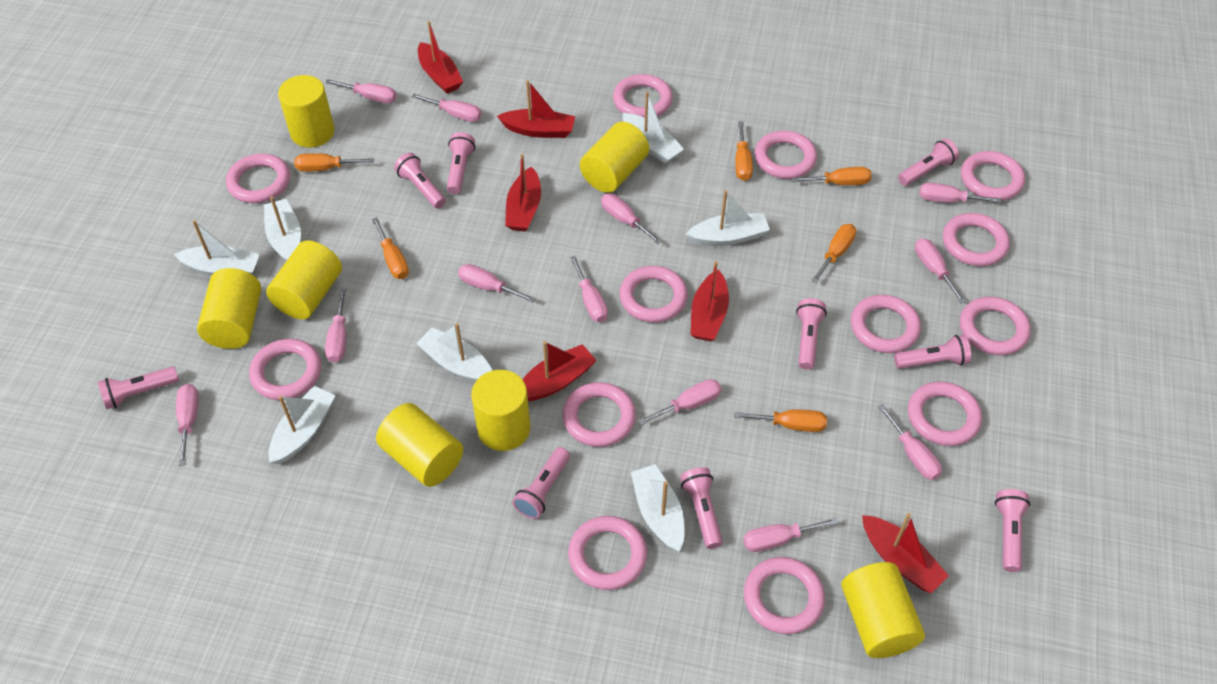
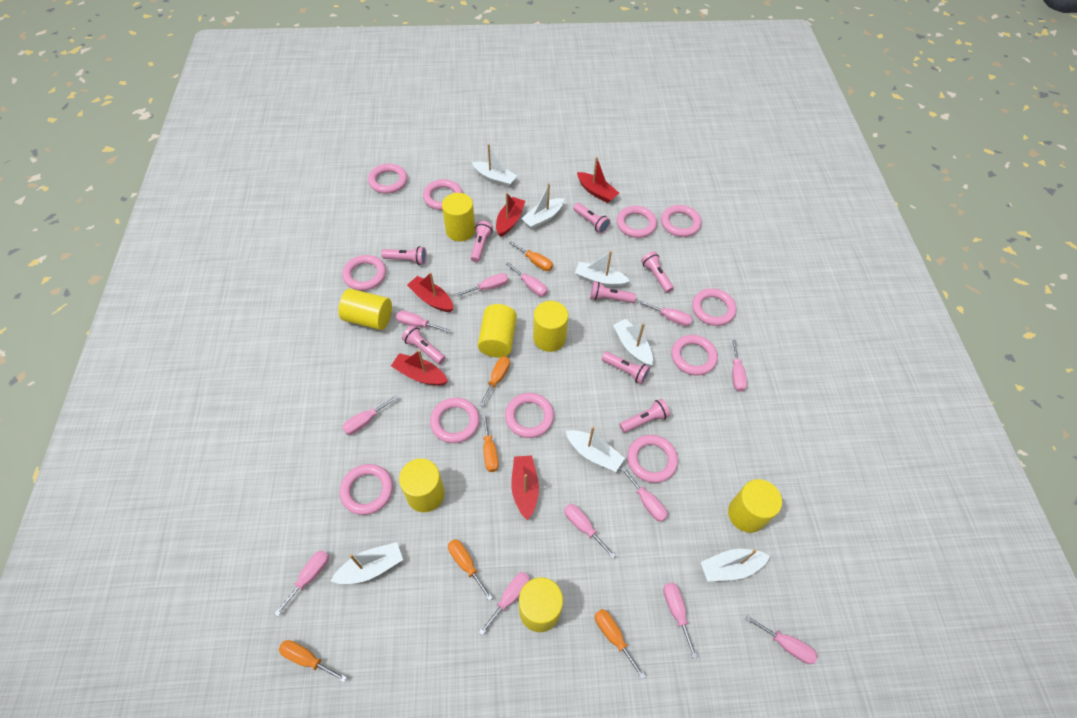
pink flashlight: [98,366,179,409] [394,153,446,209] [447,132,475,194] [512,447,570,519] [680,467,723,549] [796,298,827,370] [894,335,971,369] [898,138,959,186] [995,489,1030,572] = 9 -> [381,246,427,265] [402,325,445,364] [471,221,493,262] [573,203,611,233] [590,281,636,303] [602,352,650,384] [619,399,670,433] [641,251,674,293] = 8
pink ring: [226,154,290,203] [249,339,321,400] [563,382,636,447] [568,516,647,590] [613,74,673,117] [619,266,688,322] [744,557,825,634] [755,131,817,179] [851,295,921,353] [908,381,982,446] [943,213,1010,266] [960,297,1031,355] [961,151,1025,200] = 13 -> [340,464,393,515] [342,255,386,291] [368,164,408,194] [423,179,463,210] [430,398,480,443] [505,393,554,438] [617,206,657,238] [627,435,678,483] [661,205,701,237] [671,335,718,375] [692,288,736,326] = 11
red boat: [418,21,463,94] [497,80,575,138] [505,154,541,232] [522,341,597,401] [691,261,729,341] [862,513,949,593] = 6 -> [391,350,448,386] [407,272,453,312] [496,193,525,237] [511,456,539,520] [577,157,619,203] = 5

